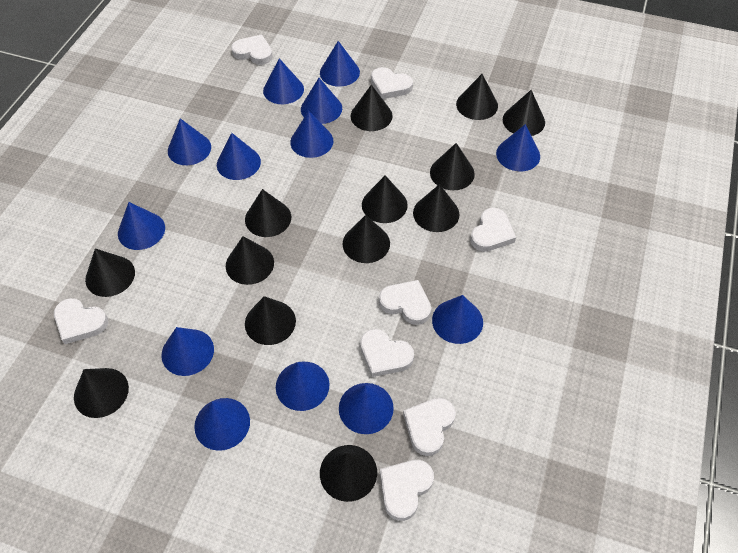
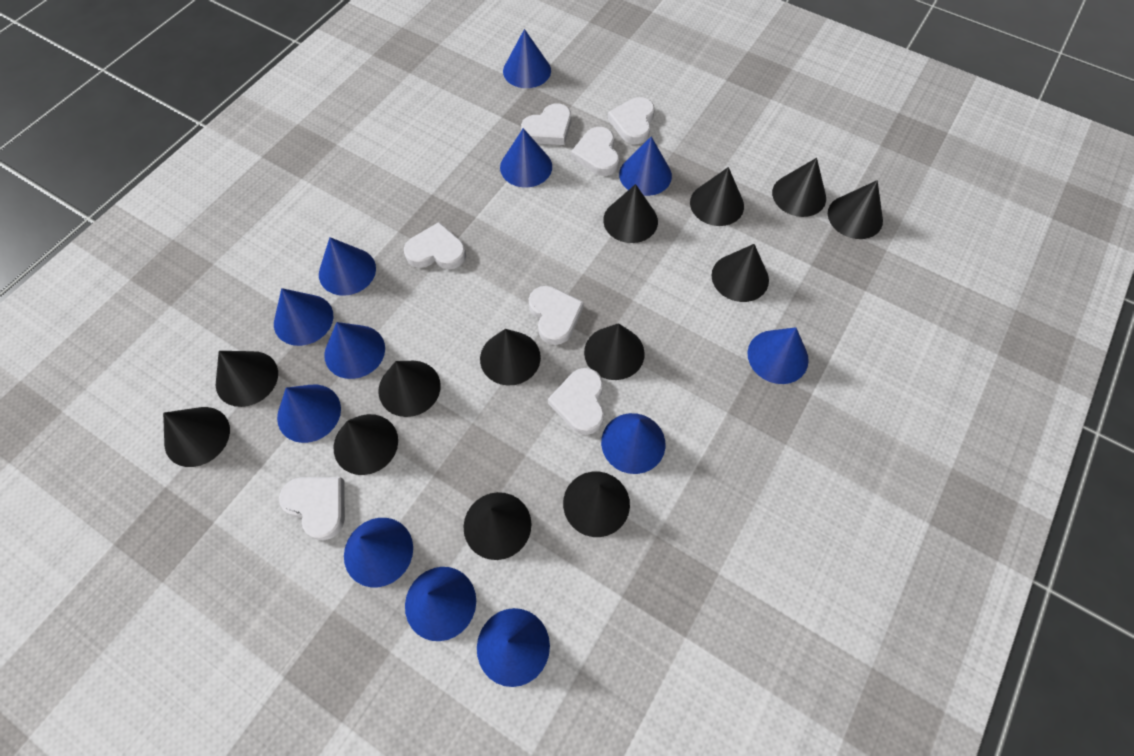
blue cone: [118,202,165,250] [161,327,214,376] [168,118,211,165] [194,398,250,451] [217,133,261,180] [263,58,304,104] [276,362,329,411] [290,111,333,158] [301,78,342,124] [320,41,360,87] [339,383,394,434] [432,295,483,344] [496,124,540,171] = 13 -> [274,288,333,346] [277,385,341,443] [319,237,376,296] [324,322,385,379] [344,518,413,587] [405,567,476,641] [477,608,550,687] [500,128,552,188] [503,29,551,88] [601,413,666,474] [619,136,672,196] [747,327,809,384] = 12
white heart: [54,298,108,344] [231,34,273,65] [360,329,414,377] [371,67,413,99] [379,280,431,325] [380,460,434,521] [403,398,456,456] [470,208,516,252] = 8 -> [279,477,345,540] [404,222,466,269] [521,103,571,145] [529,286,584,345] [548,368,604,435] [571,127,619,176] [608,97,655,144] = 7

